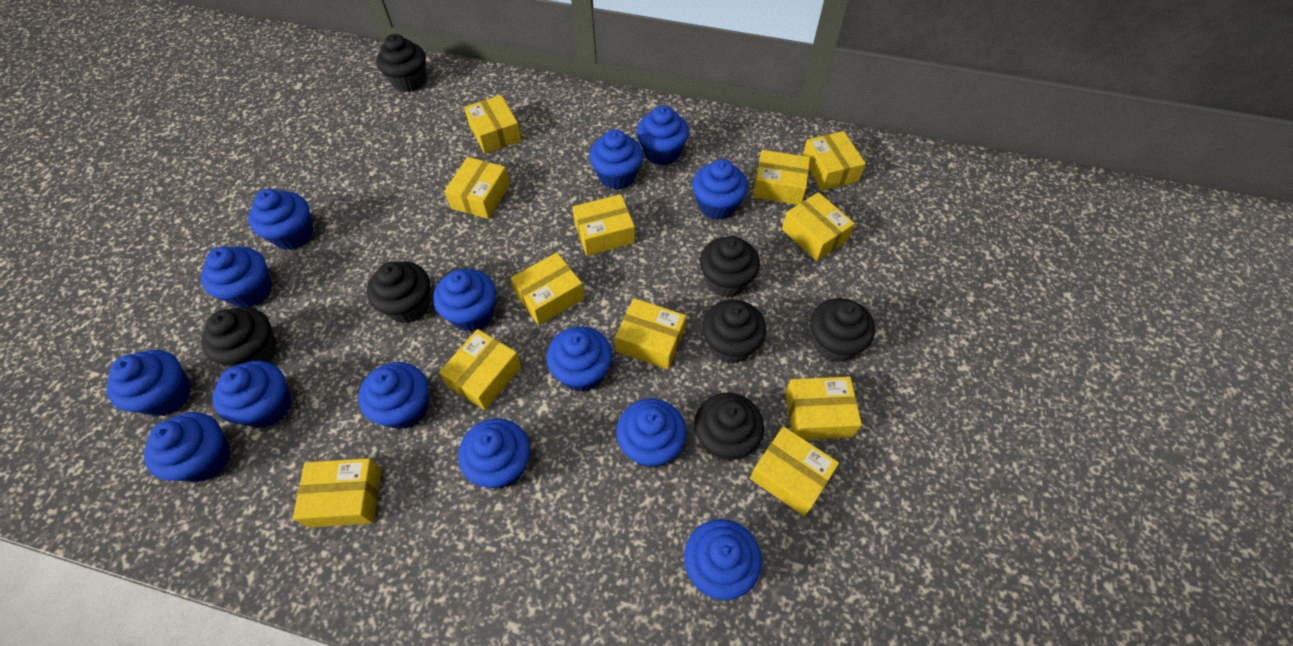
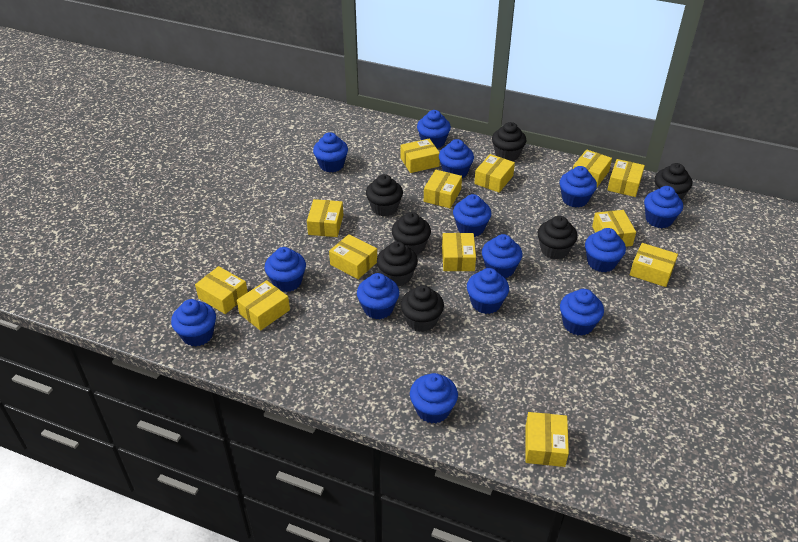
yellow box: [293,458,382,528] [439,329,522,410] [444,157,510,219] [464,95,522,154] [510,252,584,325] [572,194,635,256] [615,298,686,369] [750,426,839,516] [753,150,810,205] [782,192,855,261] [785,377,862,440] [802,131,866,191] = 12 -> [195,266,248,314] [237,280,290,331] [307,199,343,237] [329,234,377,279] [401,138,440,173] [424,170,462,208] [442,233,476,271] [474,154,515,193] [525,412,569,467] [573,149,612,187] [592,210,636,247] [607,159,645,197] [630,243,678,287] = 13

